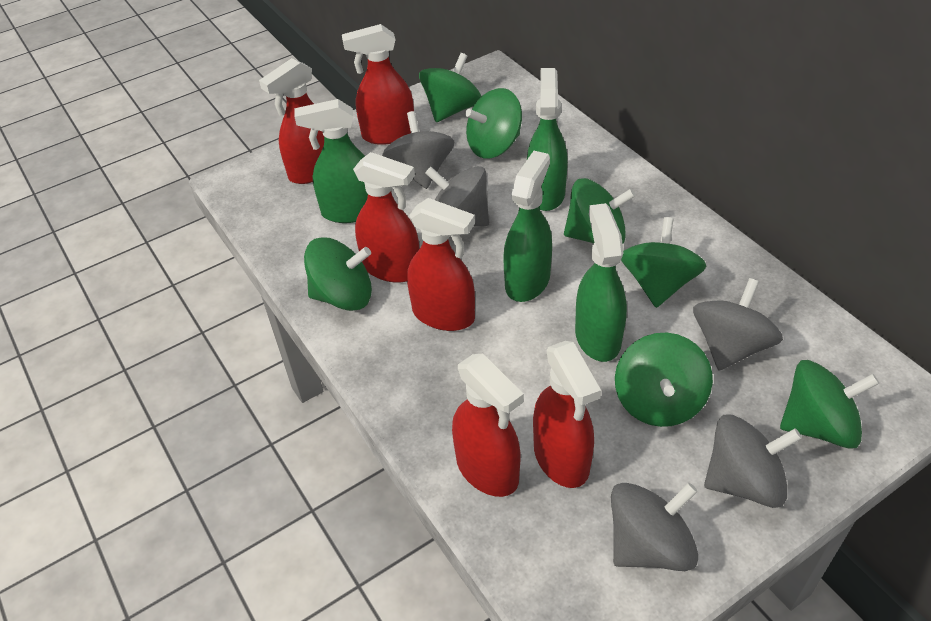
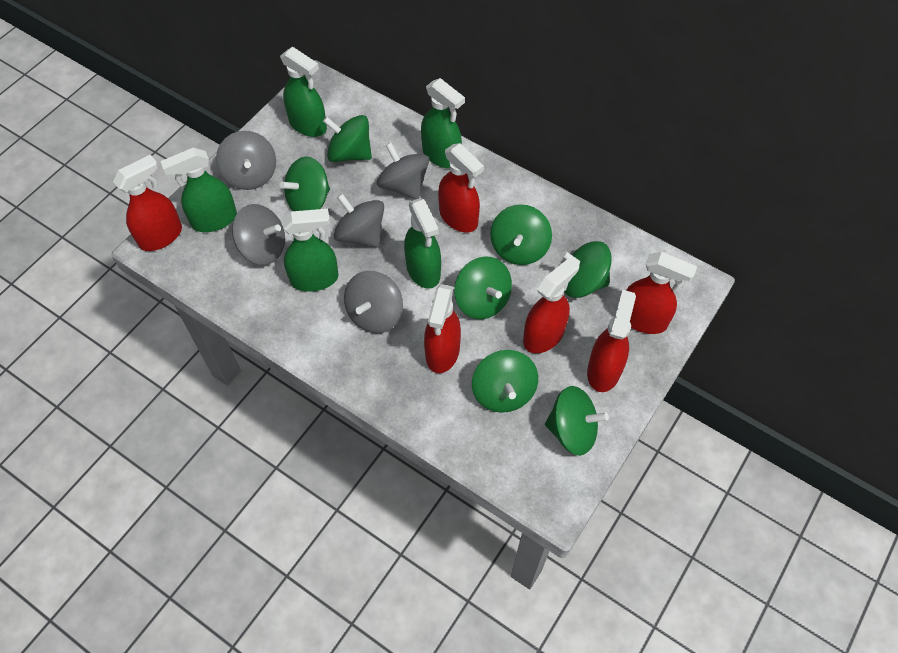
green spray bottle: [295,99,368,223] [503,151,552,302] [527,68,568,211] [575,203,627,362] = 4 -> [160,147,237,232] [280,47,327,137] [282,209,338,292] [404,198,441,289] [421,78,465,168] = 5

